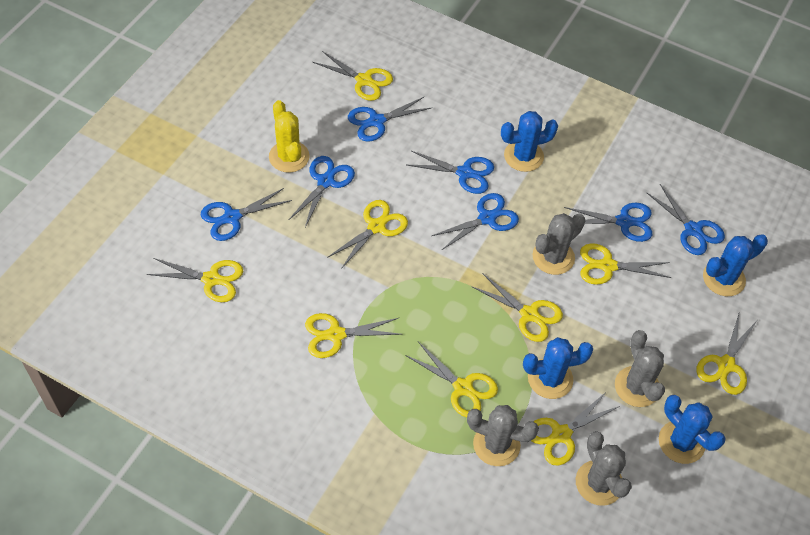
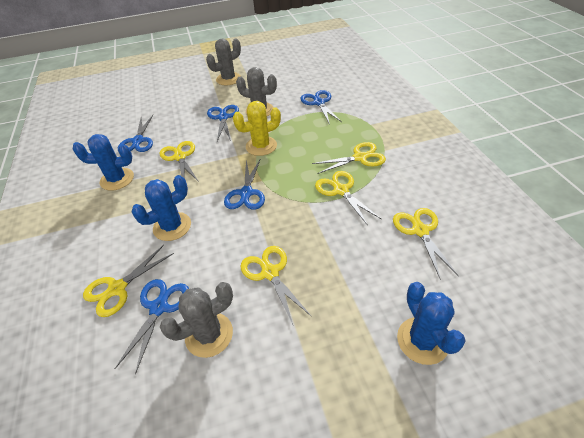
blue cactus: [501,111,558,172] [523,337,593,399] [659,395,726,464] [703,234,768,296] = 4 -> [73,134,134,191] [131,175,191,241] [397,282,466,365] = 3
blue scissors: [201,188,292,241] [289,156,355,227] [348,96,431,142] [407,151,494,194] [432,193,519,250] [564,203,652,242] [646,184,725,255] = 7 -> [115,279,189,375] [118,115,153,152] [207,105,239,141] [224,158,265,210] [301,90,342,125] = 5
grey cactus: [467,405,539,466] [533,213,585,275] [576,431,632,506] [615,330,665,407] = 4 -> [160,282,233,358] [206,38,241,85] [236,67,277,116] = 3
yellow scissors: [147,258,243,302] [305,313,402,358] [313,51,393,101] [327,200,408,269] [405,342,498,417] [471,273,563,342] [531,391,620,466] [580,243,671,285] [696,311,757,395] = 9 -> [83,245,174,317] [159,141,199,182] [241,246,311,324] [312,142,386,174] [315,171,381,225] [393,208,459,278] = 6

